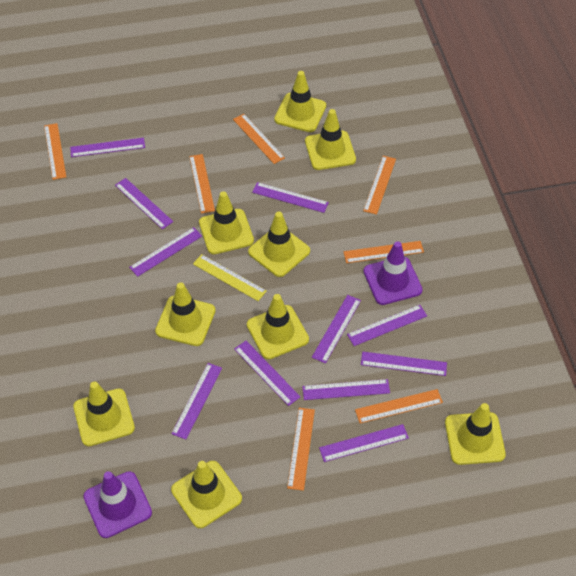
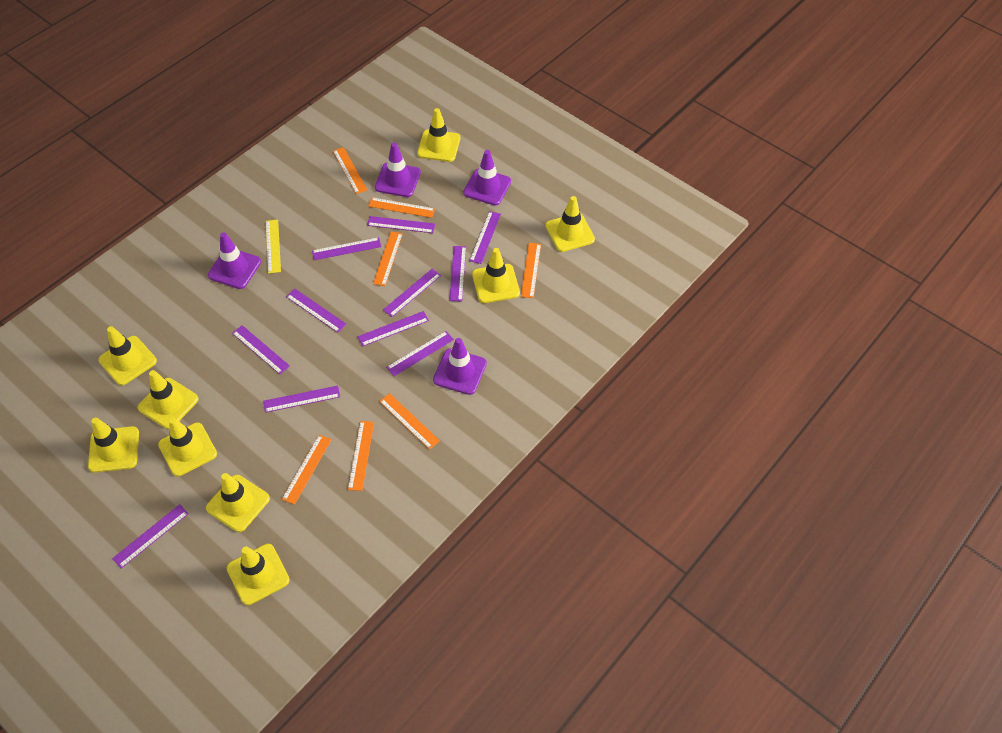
purple traffic cone: [83,471,152,538] [363,241,423,305] = 2 -> [208,232,261,289] [375,143,421,197] [433,338,487,395] [463,150,511,205] = 4

